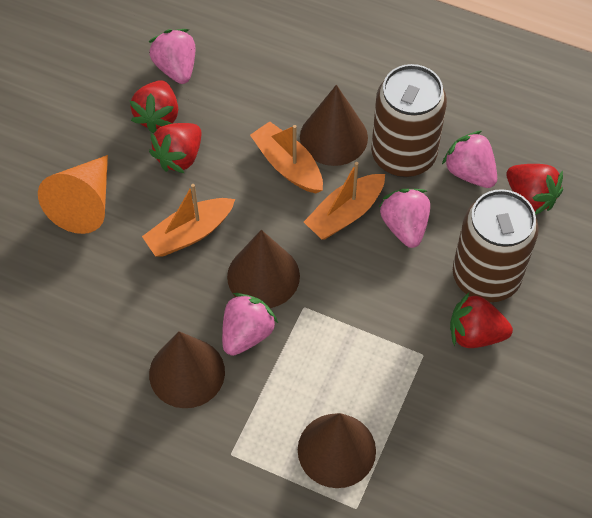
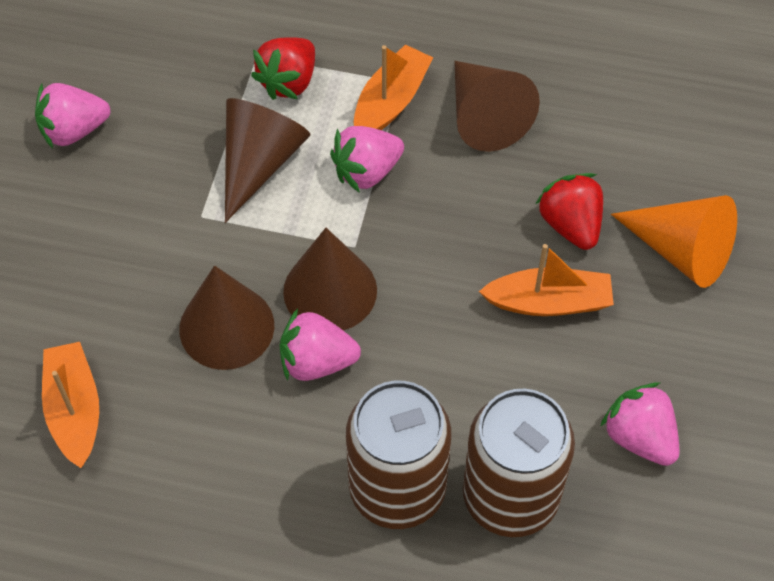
red strawberry: [130,80,178,133] [149,123,202,173] [450,293,513,348] [506,164,563,215] = 4 -> [251,37,315,100] [536,173,603,250] = 2

